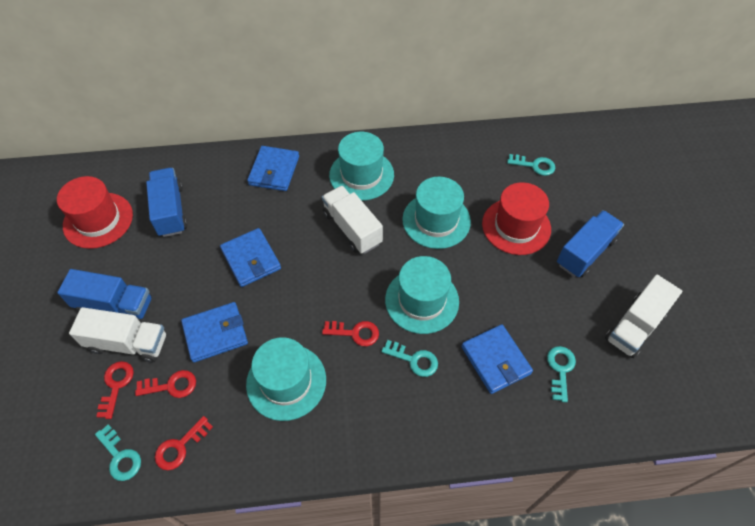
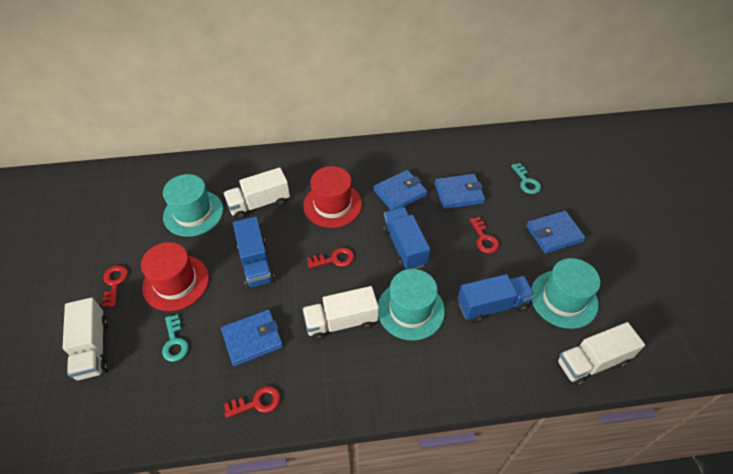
turquoise hat: [246,337,326,421] [329,132,394,201] [385,256,459,334] [402,177,471,249] = 4 -> [163,174,223,237] [378,269,445,341] [531,258,600,329] = 3
turquoise key: [95,424,141,481] [381,340,438,377] [507,154,555,176] [547,346,576,402] = 4 -> [162,314,188,362] [511,163,541,194] = 2
white truck: [69,307,166,363] [322,186,383,254] [605,274,682,358] = 3 -> [63,298,108,381] [223,167,290,220] [302,286,379,341] [557,322,645,386] = 4

